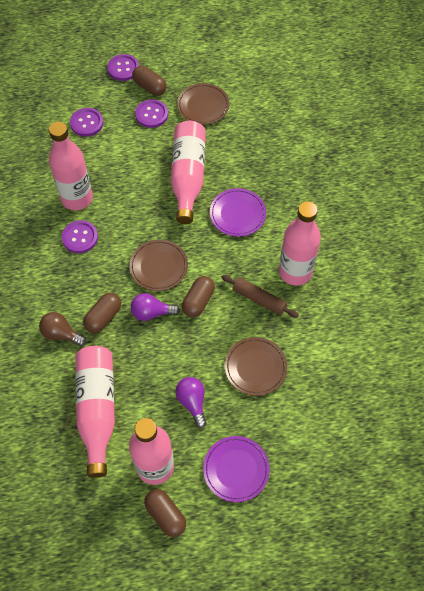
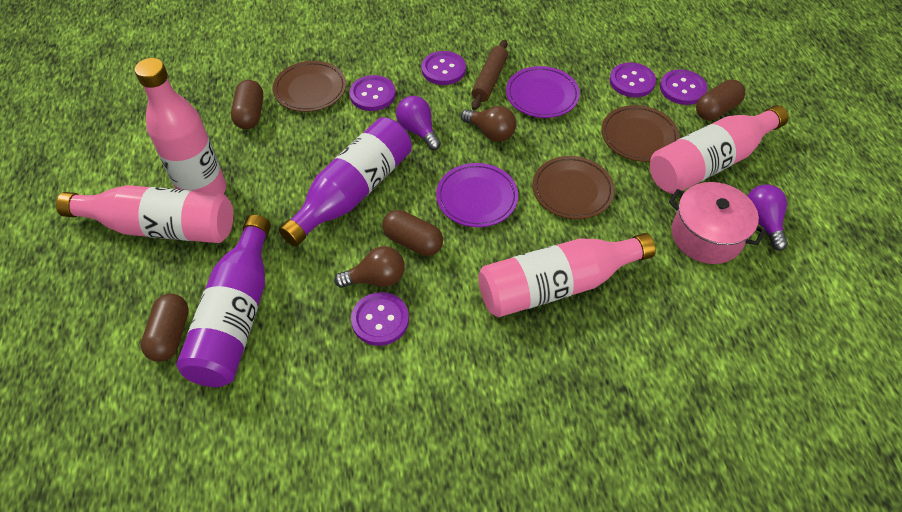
brown light bulb: [39,312,86,346] = 1 -> [334,246,405,288] [461,106,516,142] = 2
pink bottle: [49,122,93,210] [75,346,115,478] [129,418,174,485] [171,121,206,224] [279,201,321,286] = 5 -> [56,185,233,243] [134,58,226,194] [478,233,656,318] [650,105,789,194] = 4
pink pot: none = 0 -> [669,182,766,264] = 1
purple bottle: none = 0 -> [176,215,271,387] [279,117,412,246] = 2
purple button: [62,220,98,253] [70,108,104,137] [107,54,139,81] [135,99,168,128] = 4 -> [349,75,396,111] [351,292,409,346] [421,51,466,85] [610,63,656,97] [660,69,707,105] = 5

